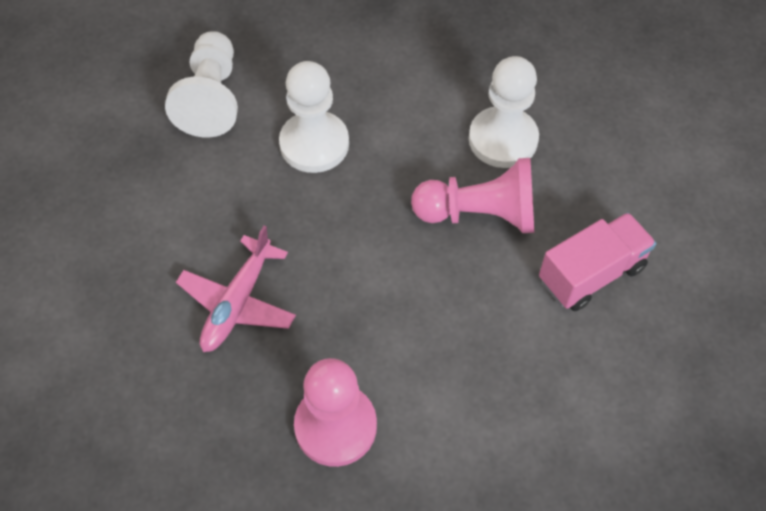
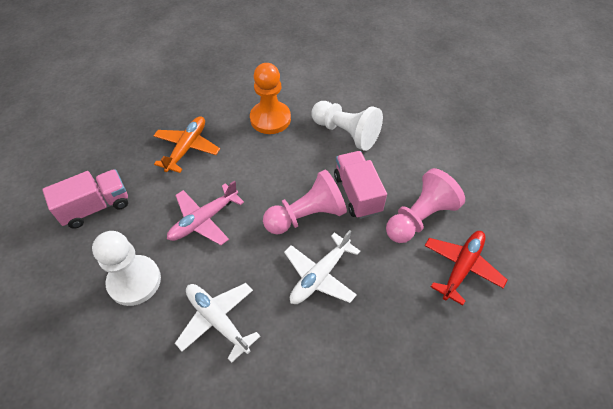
orange pawn: none = 0 -> [250,63,291,134] = 1
orange plane: none = 0 -> [153,116,220,173] = 1
pink truck: [539,212,656,311] = 1 -> [42,169,128,229] [334,151,387,219] = 2
red plane: none = 0 -> [424,231,507,305] = 1
white pawn: [165,31,238,138] [279,61,349,173] [469,56,539,168] = 3 -> [92,231,161,306] [311,101,383,151] = 2
white plane: none = 0 -> [175,283,260,363] [284,230,360,304] = 2

